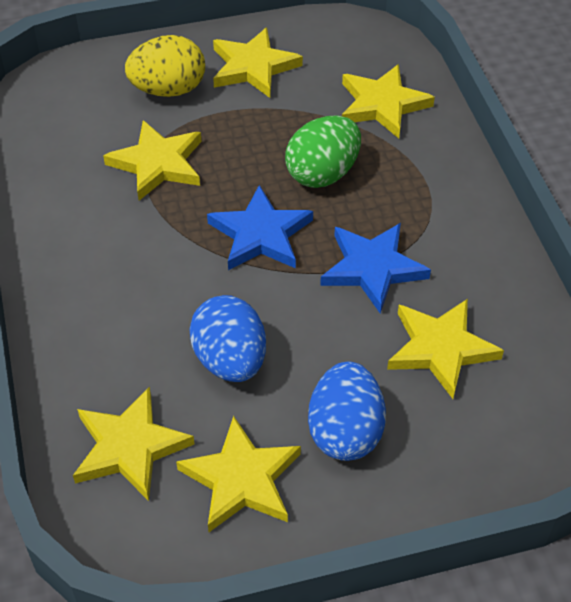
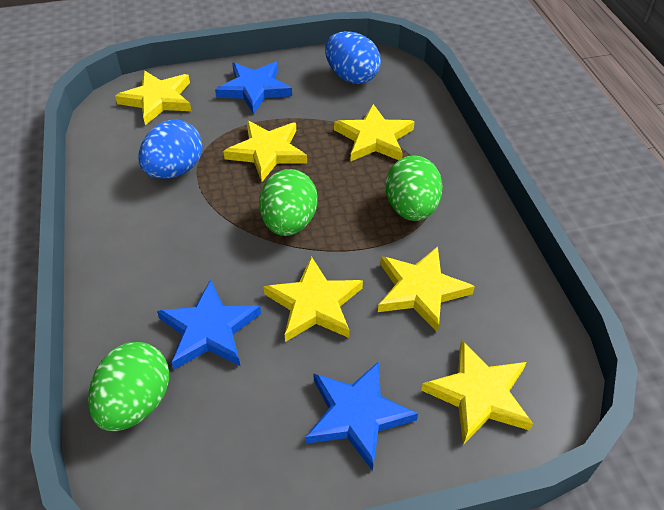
blue star: [207,185,313,270] [320,223,431,313] = 2 -> [157,279,261,369] [215,62,292,114] [305,361,418,471] = 3
green egg: [285,115,361,188] = 1 -> [88,342,169,431] [259,169,318,236] [385,155,443,221] = 3
yellow egg: [125,35,205,97] = 1 -> none = 0

